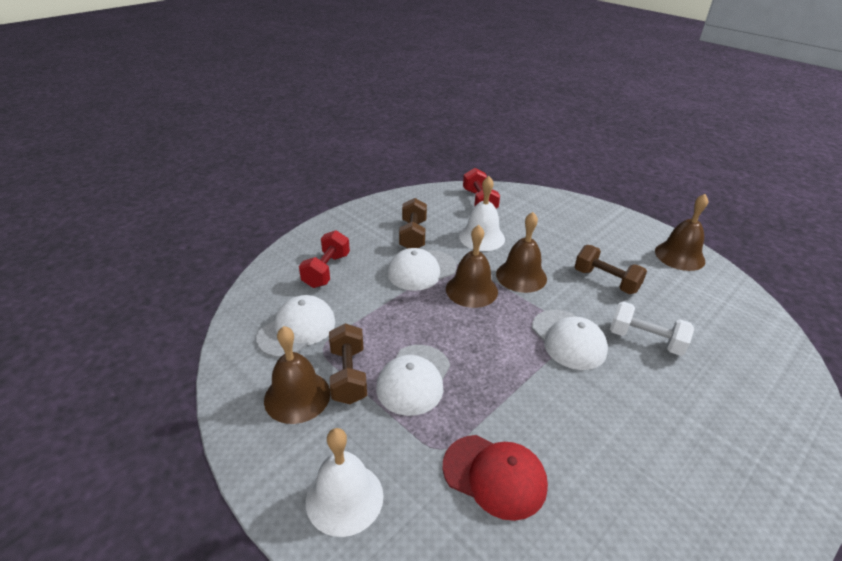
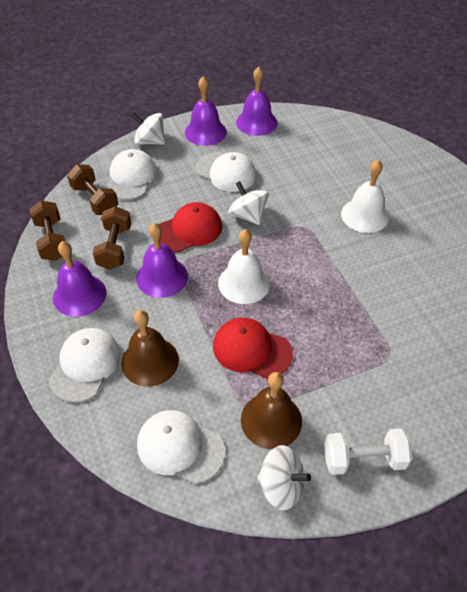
brown bell: [264,326,330,424] [446,225,498,308] [496,212,547,293] [655,194,708,271] = 4 -> [121,310,179,387] [241,372,302,449] = 2
purple bell: none = 0 -> [53,241,106,317] [136,223,188,298] [185,76,227,146] [236,67,278,136] = 4
red cap: [442,435,548,521] = 1 -> [159,202,222,252] [213,318,293,379] = 2
red dumbbell: [299,230,350,288] [463,168,500,209] = 2 -> none = 0
white spinning top: none = 0 -> [131,113,165,145] [228,181,268,225] [257,445,311,510] = 3

